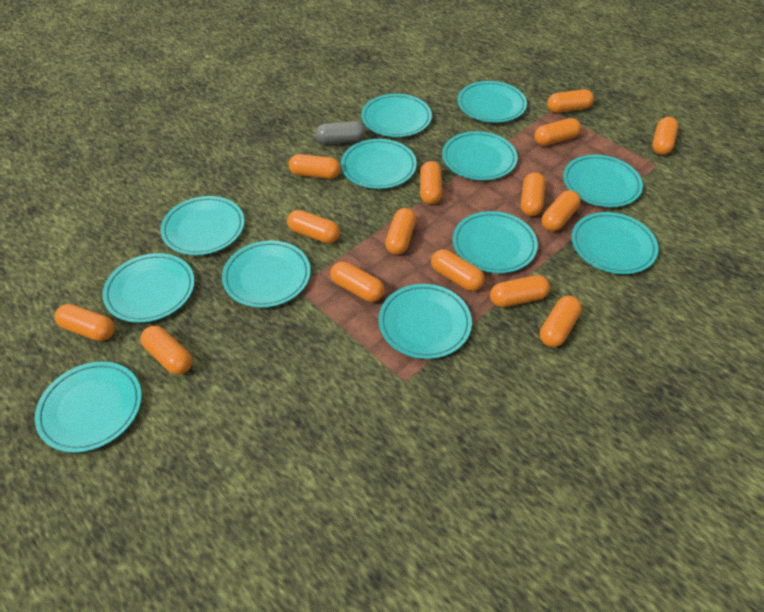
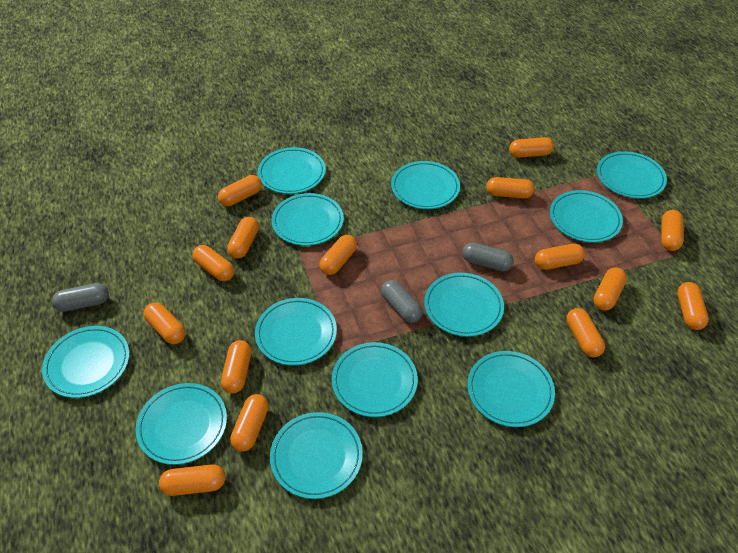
grey capsule: [316,121,366,144] = 1 -> [52,283,109,312] [381,280,422,323] [463,243,514,271] = 3

